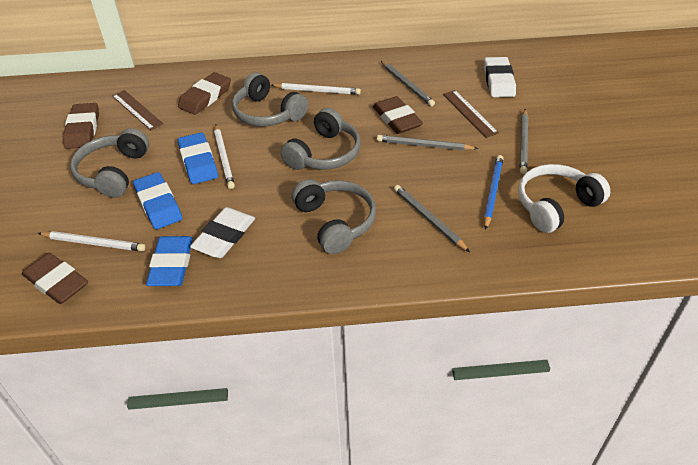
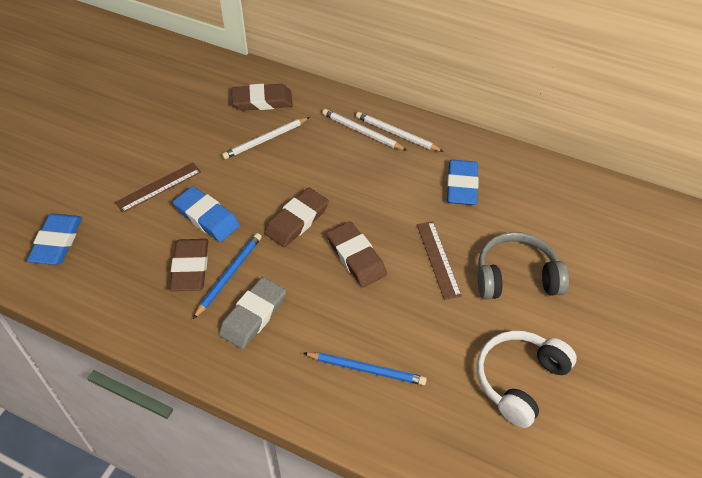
blue pencil: [484,155,503,230] = 1 -> [193,233,262,319] [303,352,427,385] = 2
grey eraser: none = 0 -> [219,277,286,349] = 1
grey headphones: [70,128,149,198] [232,73,308,127] [281,108,361,170] [292,179,376,254] = 4 -> [478,232,569,299] = 1
grey pencil: [377,135,478,150] [381,61,435,106] [394,185,470,252] [520,109,528,174] = 4 -> none = 0
white eraser: [190,207,255,258] [484,57,516,97] = 2 -> none = 0

